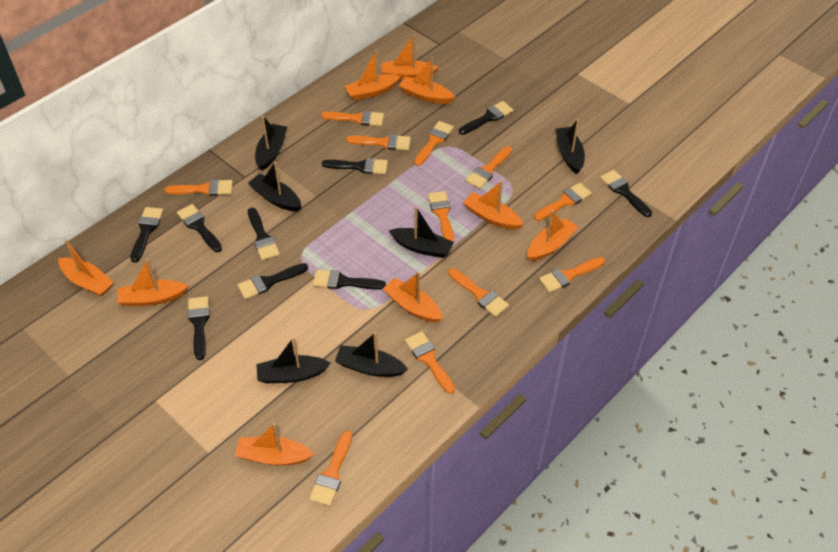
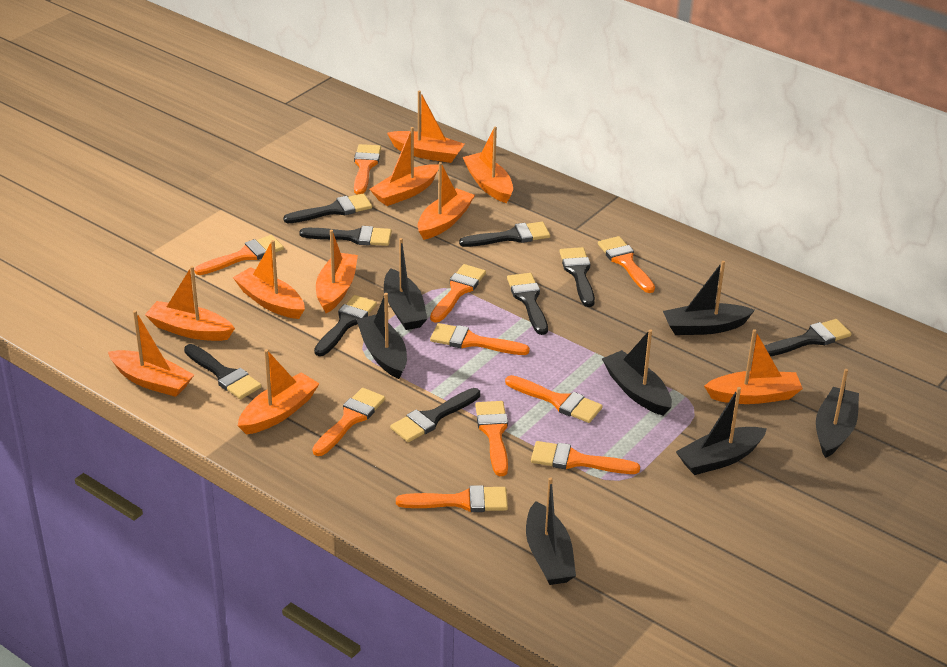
black boat: [248,162,302,212] [255,116,287,171] [256,337,331,383] [335,332,408,377] [388,206,454,258] [556,119,585,174] = 6 -> [356,293,407,379] [384,238,427,330] [526,477,576,585] [602,329,672,416] [663,261,755,335] [676,387,767,475] [816,369,859,458] = 7
orange boat: [58,240,114,297] [118,259,188,306] [235,423,314,466] [344,50,401,100] [382,35,439,80] [383,272,443,323] [399,57,455,104] [463,180,523,230] [527,210,579,261] = 9 -> [108,310,194,397] [145,266,235,341] [233,240,305,319] [238,349,320,435] [316,230,358,313] [370,127,439,206] [387,90,465,163] [418,162,475,240] [463,127,513,203] [704,329,803,404] = 10
orange brush: [165,179,233,196] [309,430,352,506] [321,110,384,126] [346,134,411,150] [405,331,455,394] [414,121,454,166] [428,191,454,242] [448,268,509,317] [466,146,512,189] [534,183,592,221] [539,257,605,293] = 11 -> [194,235,284,275] [313,388,385,456] [354,144,381,195] [396,485,508,512] [430,264,486,323] [430,323,530,355] [475,401,508,476] [505,375,603,423] [531,441,640,474] [598,236,655,293] = 10

